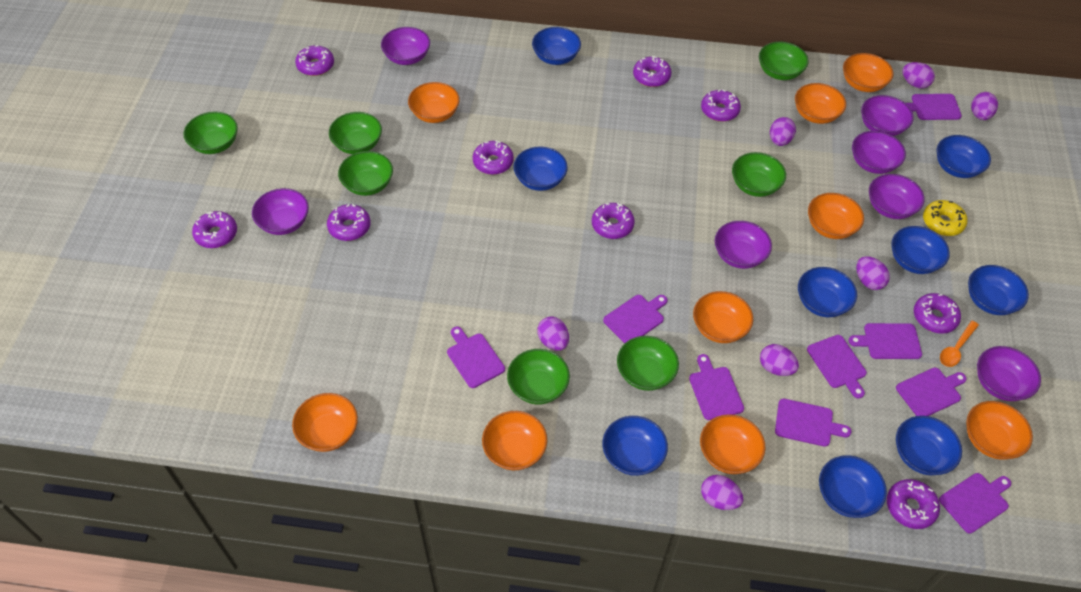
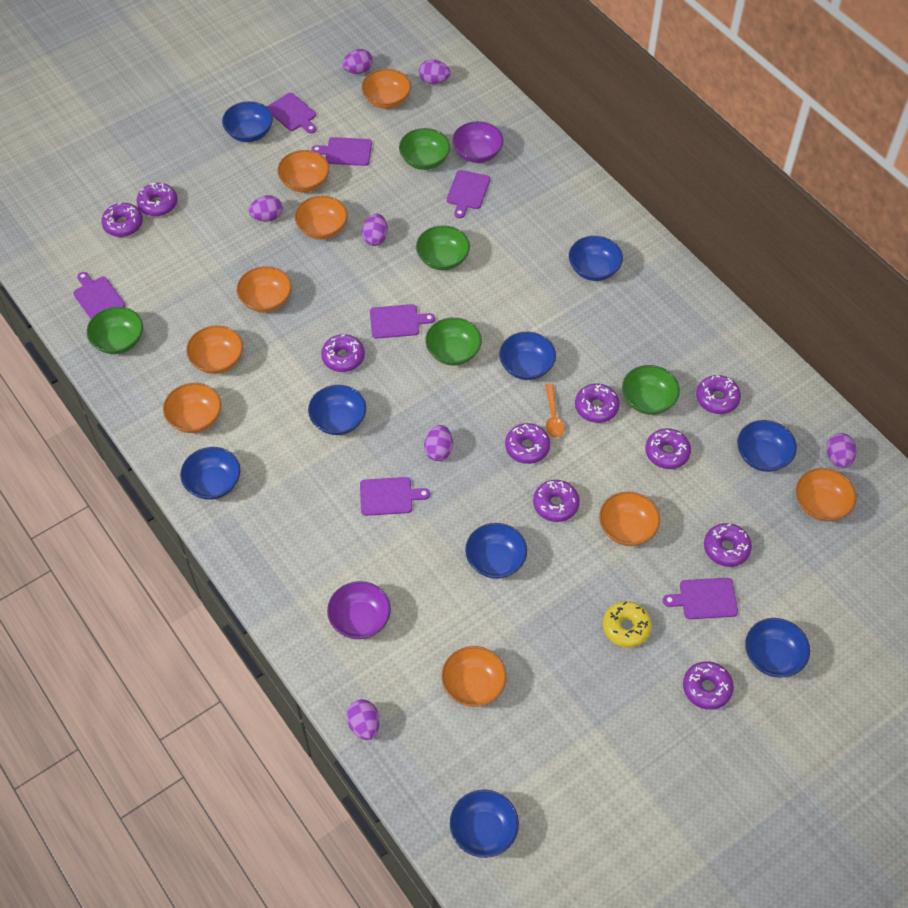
green bowl: [183,111,238,154] [329,112,382,154] [338,151,393,196] [507,349,570,405] [617,336,679,391] [732,152,786,197] [759,42,808,80] = 7 -> [87,307,143,354] [399,128,450,170] [416,225,470,270] [425,317,482,365] [622,365,680,415] = 5
purple bowl: [252,188,309,235] [381,27,430,65] [715,221,772,269] [852,131,906,174] [861,95,914,136] [869,174,924,219] [977,346,1041,401] = 7 -> [327,581,391,639] [452,121,503,163] = 2
purple cutting board: [447,327,505,388] [603,295,668,344] [689,354,744,420] [775,399,851,447] [807,335,867,399] [849,323,922,359] [896,368,967,416] [906,94,962,120] [939,473,1011,533] = 9 -> [73,272,125,319] [267,93,316,133] [311,137,372,166] [360,477,430,516] [370,304,435,339] [447,170,490,218] [663,578,738,619] = 7
purple donut: [192,211,237,248] [295,45,334,76] [327,204,371,241] [473,140,514,175] [592,203,635,239] [633,56,672,87] [701,89,741,122] [887,479,940,529] [914,293,961,334] = 9 -> [101,202,143,237] [137,183,177,216] [321,334,365,372] [505,423,550,464] [533,480,580,522] [575,383,620,423] [645,428,691,469] [683,661,734,710] [696,375,741,414] [704,523,752,567] = 10

